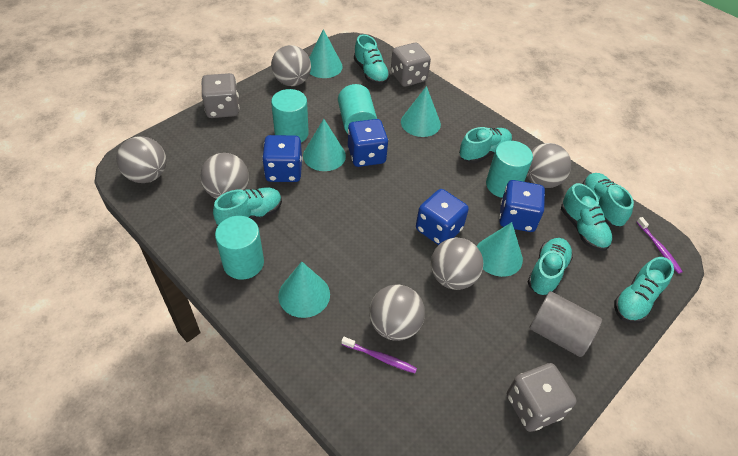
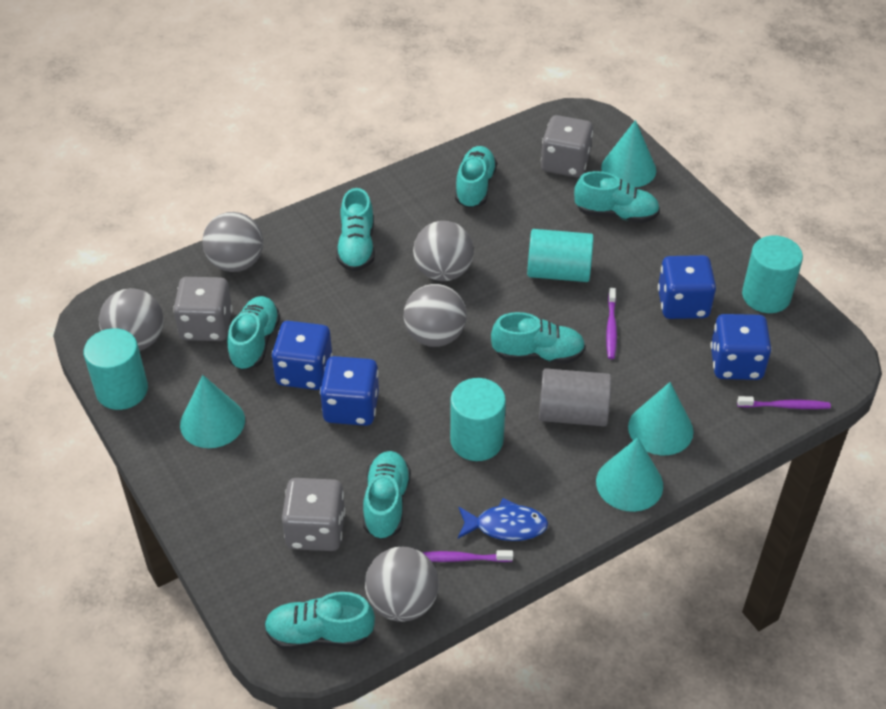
blue fish: none = 0 -> [458,498,548,541] = 1
grey ball: [116,136,166,183] [200,153,249,199] [271,45,311,86] [369,284,425,341] [431,238,483,290] [527,143,571,188] = 6 -> [99,288,164,351] [202,212,263,272] [365,547,439,622] [403,284,467,347] [413,221,474,281] = 5
purple toothbrush: [342,337,417,373] [637,217,683,274] = 2 -> [422,550,513,562] [606,288,617,359] [737,396,831,409] = 3
turquoise cone: [278,262,330,318] [303,119,346,171] [309,29,343,78] [401,86,441,137] [477,222,523,277] = 5 -> [180,375,245,448] [596,437,663,512] [601,120,656,188] [628,382,693,455] = 4

